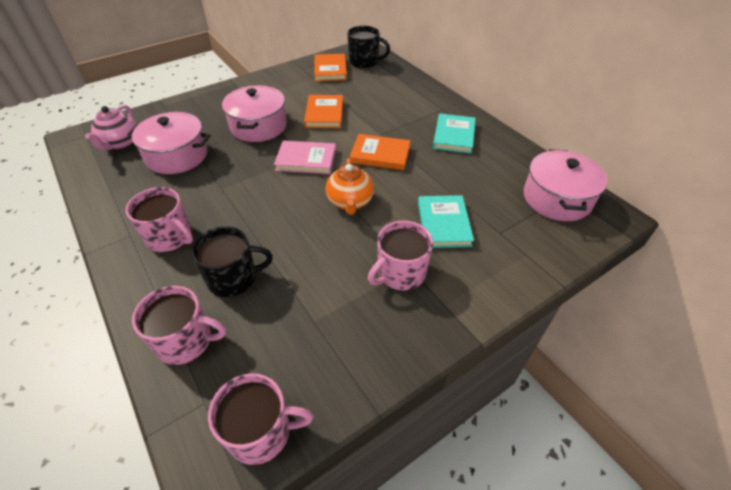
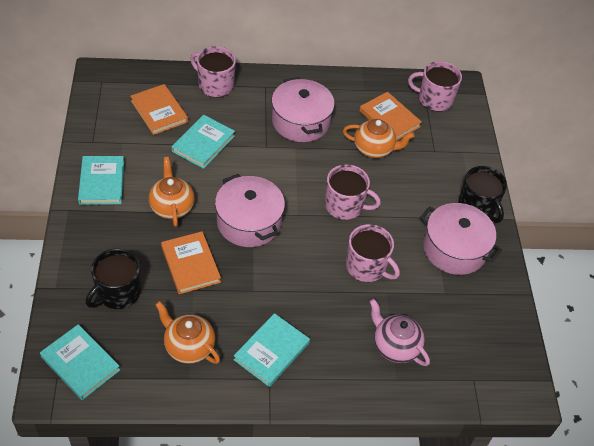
orange teapot: [326,158,374,215] = 1 -> [149,157,195,227] [155,301,220,364] [343,119,415,158] = 3
pink book: [274,140,336,174] = 1 -> none = 0
turquoise book: [418,195,474,248] [433,114,476,154] = 2 -> [40,324,120,400] [78,156,124,205] [172,115,235,169] [234,313,310,387] = 4

